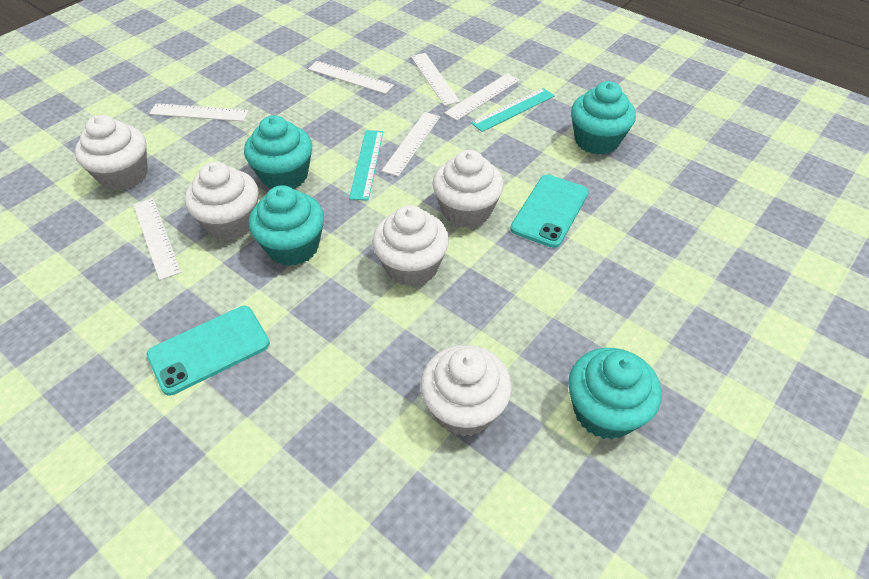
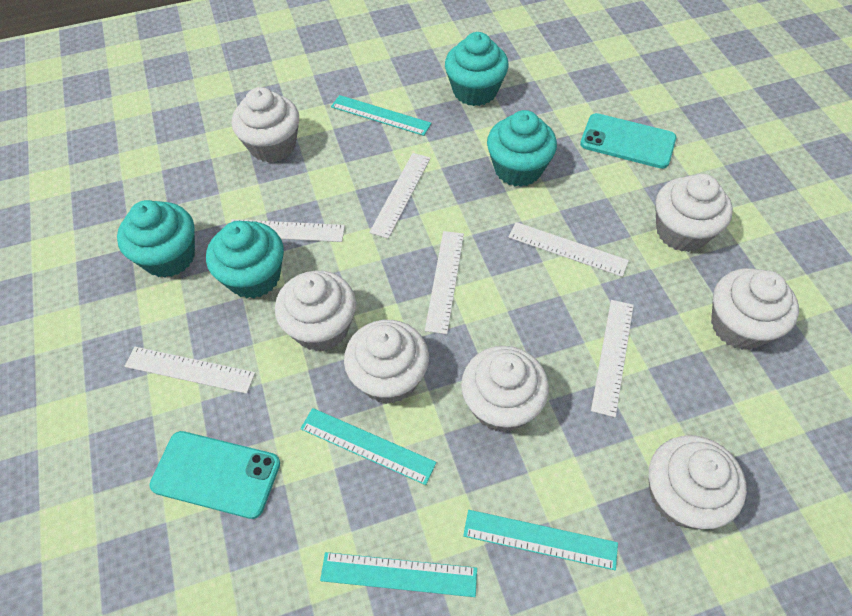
turquoise ruler: [349,130,383,200] [471,88,555,132] = 2 -> [300,408,436,485] [320,552,477,597] [331,95,432,136] [463,510,618,570] = 4
white cupcake: [75,115,148,191] [185,162,258,241] [372,205,449,287] [420,345,512,437] [432,150,504,228] = 5 -> [232,87,299,163] [275,271,356,351] [344,320,429,404] [461,346,549,432] [649,435,747,529] [655,174,733,252] [711,268,799,350] = 7

